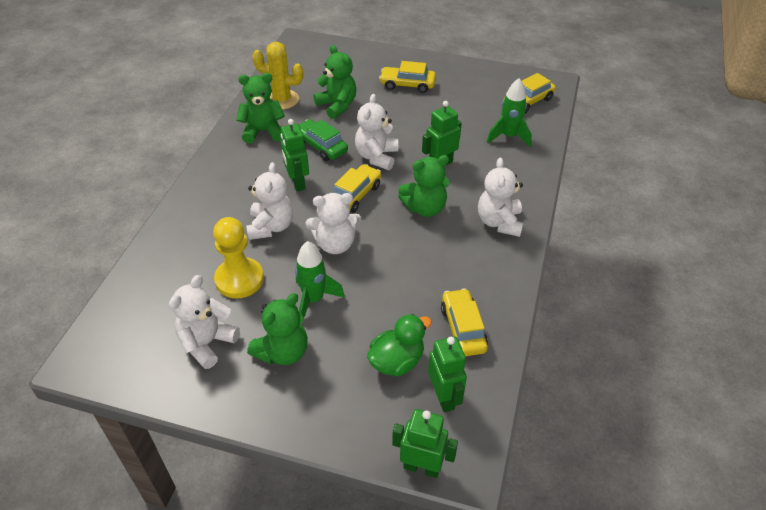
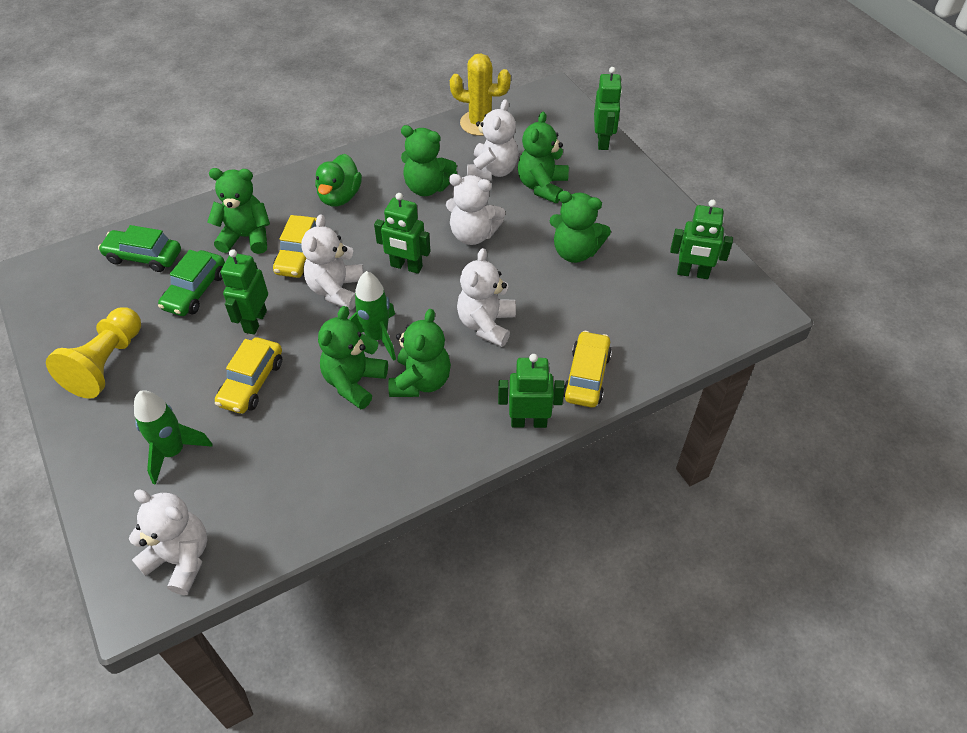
green car: [299,119,348,161] = 1 -> [98,225,181,272] [158,250,225,316] = 2
green robot: [280,119,309,191] [392,409,458,478] [422,101,462,165] [428,336,467,412] = 4 -> [221,249,268,335] [374,193,430,274] [498,354,565,428] [594,67,622,150] [670,200,733,279] = 5
green teddy bear: [236,73,285,144] [247,293,308,365] [313,45,356,119] [398,155,449,217] = 4 -> [207,168,270,254] [318,306,388,409] [388,309,451,397] [401,125,457,196] [518,112,569,203] [549,191,611,263] = 6
yellow car: [333,164,381,213] [379,61,436,93] [441,288,488,356] [504,73,556,113] = 4 -> [215,337,282,414] [273,215,317,278] [564,331,612,407] = 3

